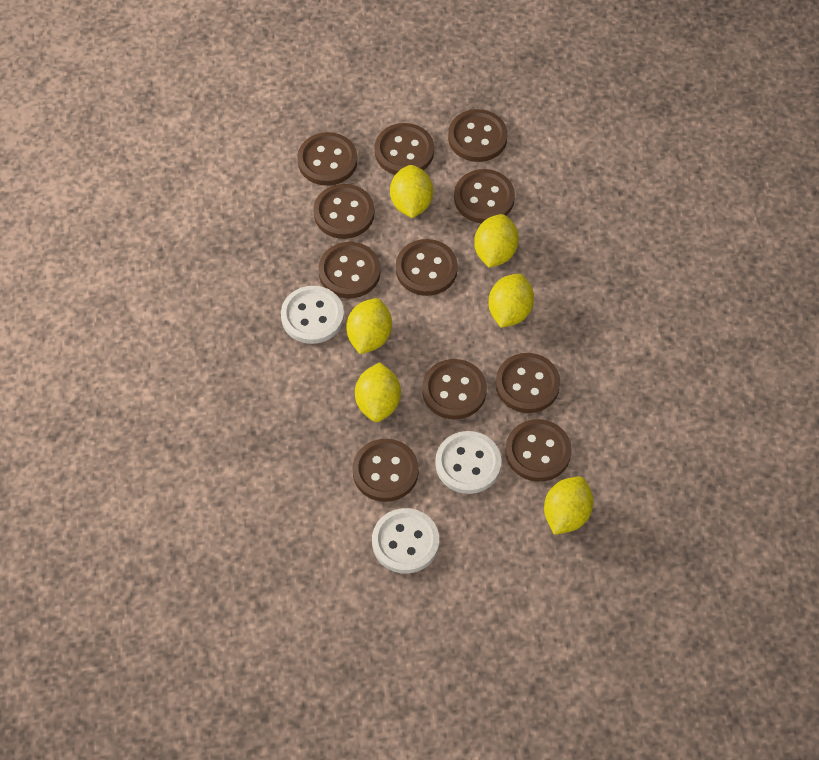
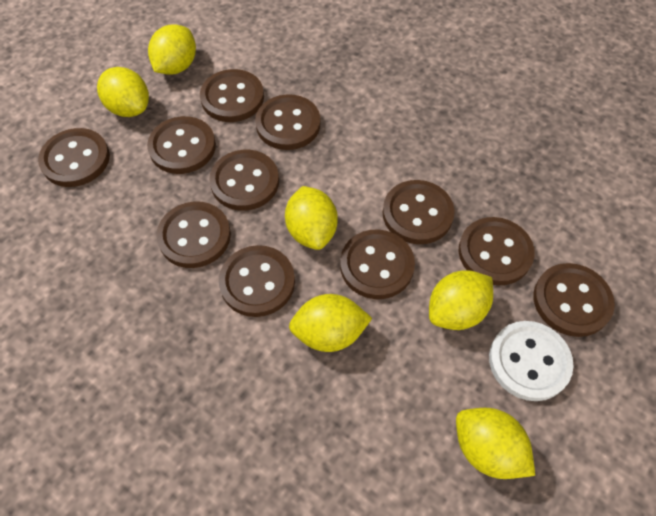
white button: [281,286,344,344] [372,508,439,574] [435,431,502,494] = 3 -> [489,321,574,401] = 1

